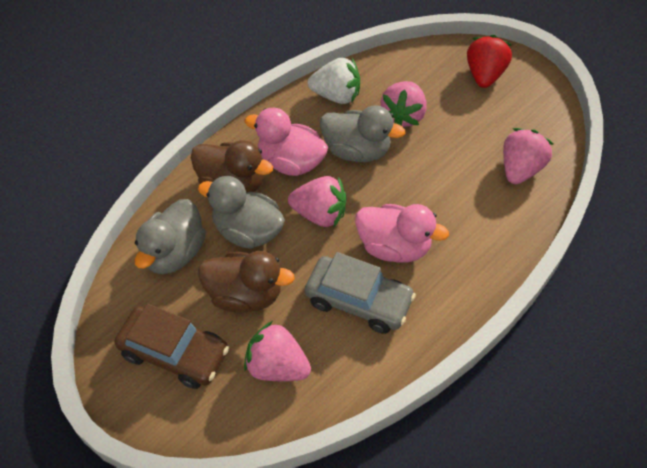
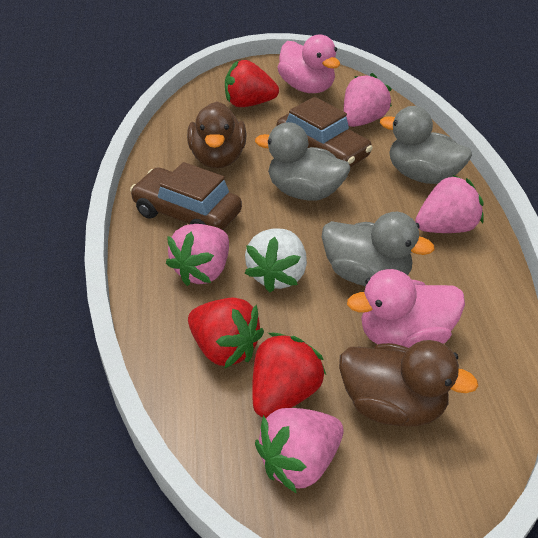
brown car: [114,303,229,389] = 1 -> [130,162,242,230] [277,97,372,167] = 2
grey car: [305,252,416,334] = 1 -> none = 0
red strawberry: [467,35,512,88] = 1 -> [188,298,264,369] [225,60,279,107] [252,333,326,418] = 3

